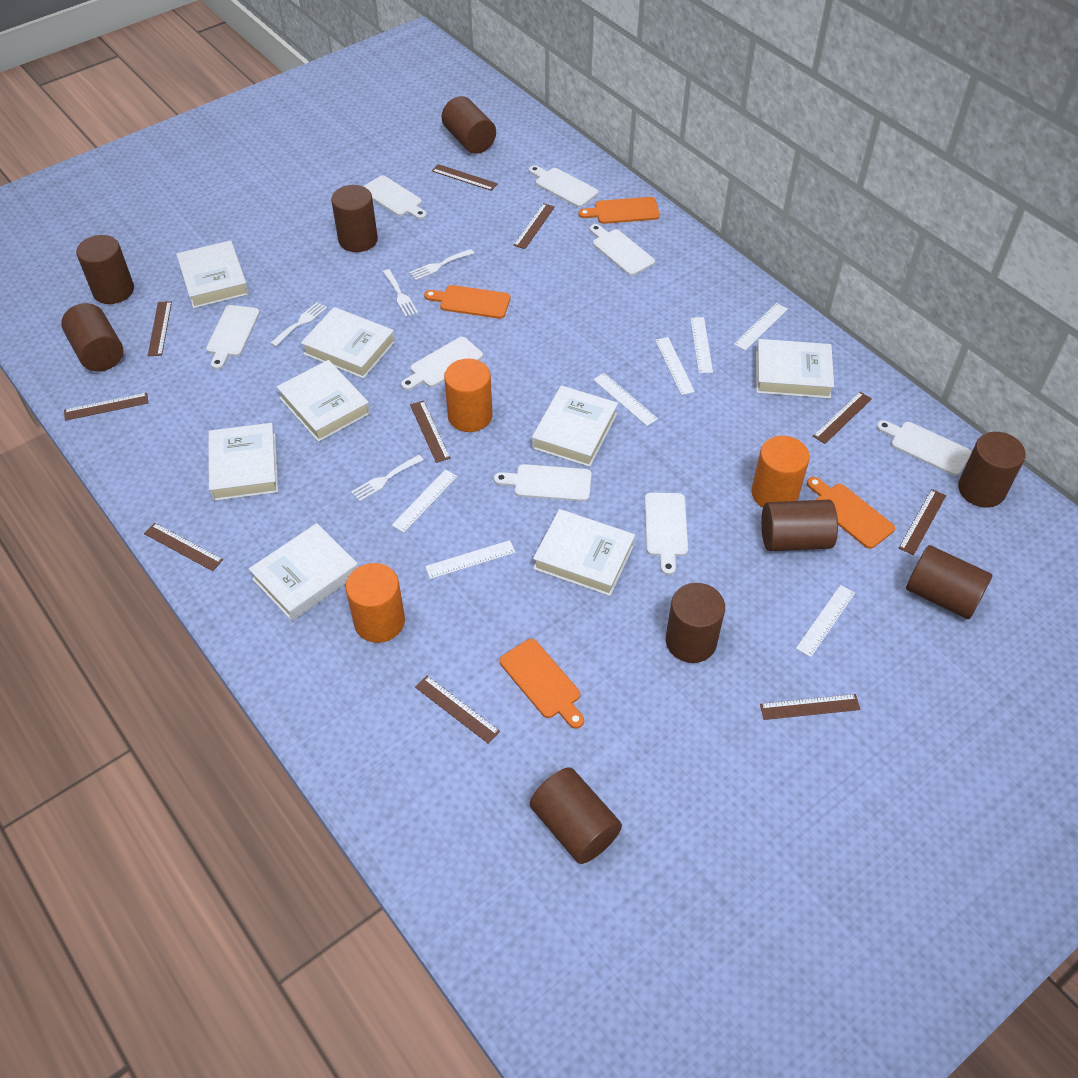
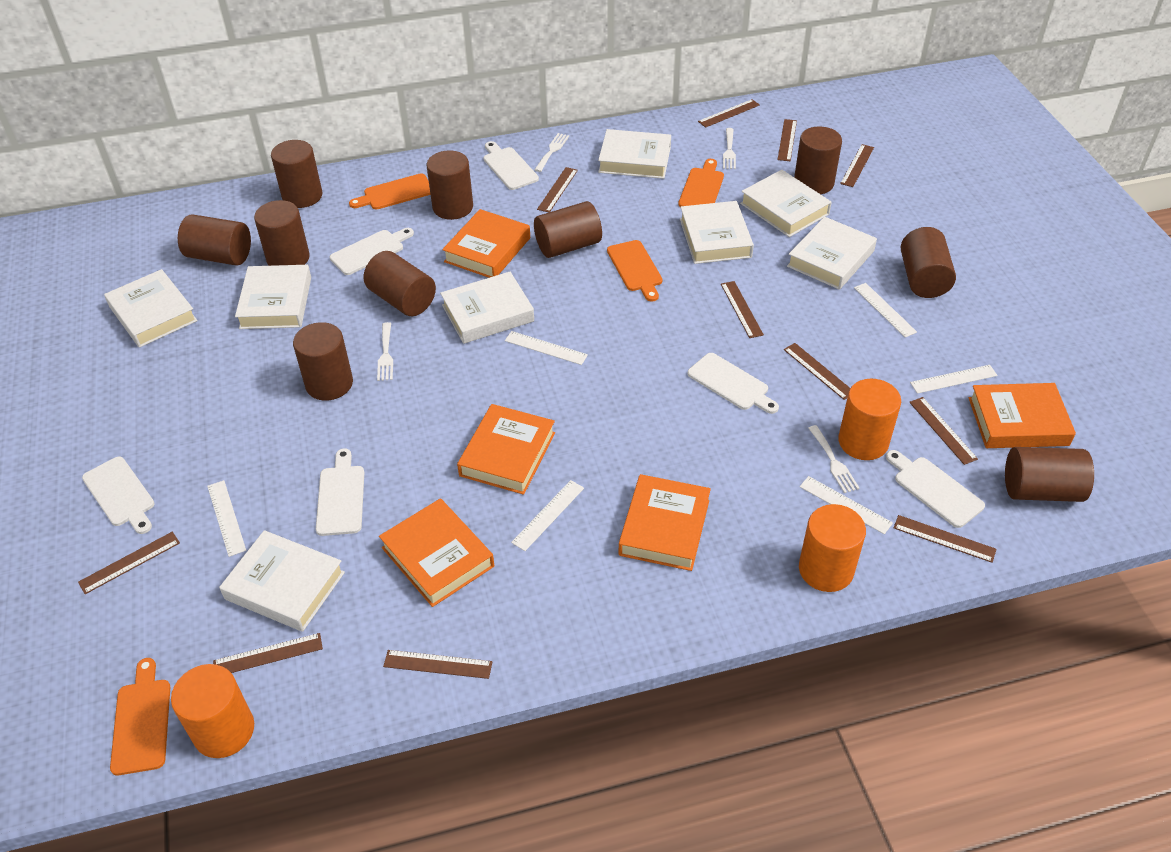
brown cylinder: [61,303,123,372] [76,235,134,304] [331,185,378,252] [441,96,496,154] [530,767,622,864] [666,583,725,663] [761,500,838,551] [906,545,993,619] [958,432,1026,508] = 9 -> [178,214,251,265] [254,200,310,266] [271,140,323,208] [293,322,353,401] [364,251,436,316] [427,150,473,220] [534,201,602,258] [794,126,842,194] [901,227,956,298] [1005,447,1094,502] = 10
brown ruler: [64,393,149,421] [144,523,223,571] [148,301,172,356] [410,401,450,463] [415,676,500,744] [432,164,498,191] [513,203,555,249] [760,694,861,720] [813,392,872,444] [899,489,946,555] = 10 -> [78,532,180,594] [213,633,323,673] [383,650,492,679] [537,167,578,213] [698,99,760,128] [721,281,764,338] [777,119,797,161] [784,343,850,400] [840,144,874,187] [894,515,996,563] [909,397,978,465] = 11
orange book: none = 0 -> [379,498,494,607] [442,209,530,278] [457,404,555,495] [619,474,711,571] [969,383,1076,448] = 5
white cutting board: [206,305,260,369] [363,176,427,220] [401,337,483,390] [494,464,592,502] [529,165,598,207] [590,224,655,276] [645,493,688,575] [876,420,972,476] = 8 -> [82,456,154,534] [316,448,364,536] [330,228,414,275] [484,141,539,190] [688,353,779,414] [886,450,985,528] = 6
white ruler: [392,469,457,533] [425,540,516,579] [593,373,658,426] [655,337,695,395] [690,317,713,373] [734,303,788,351] [796,585,855,657] = 7 -> [207,480,246,557] [505,331,588,365] [511,480,584,551] [800,476,893,534] [854,283,917,337] [910,365,998,394] = 6

